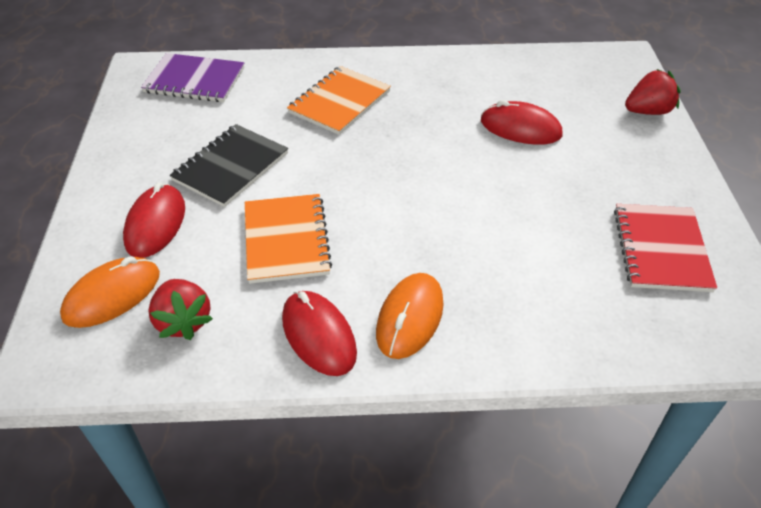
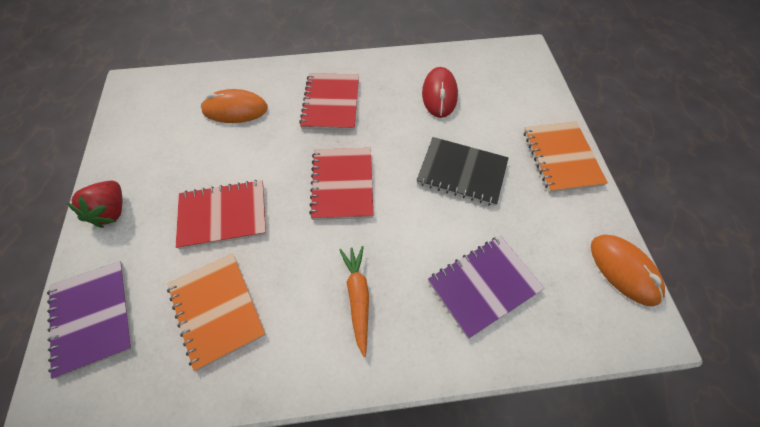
orange carrot: none = 0 -> [340,246,369,357] = 1
purple notebook: [141,53,244,102] = 1 -> [47,261,133,379] [428,236,544,338] = 2
red mouse: [123,182,185,258] [282,291,357,376] [481,100,563,145] = 3 -> [422,67,458,118] = 1
red notebook: [614,204,717,292] = 1 -> [176,180,267,249] [299,73,359,130] [309,148,373,220] = 3
red strawberry: [148,279,213,340] [625,69,681,115] = 2 -> [67,181,122,228] = 1

